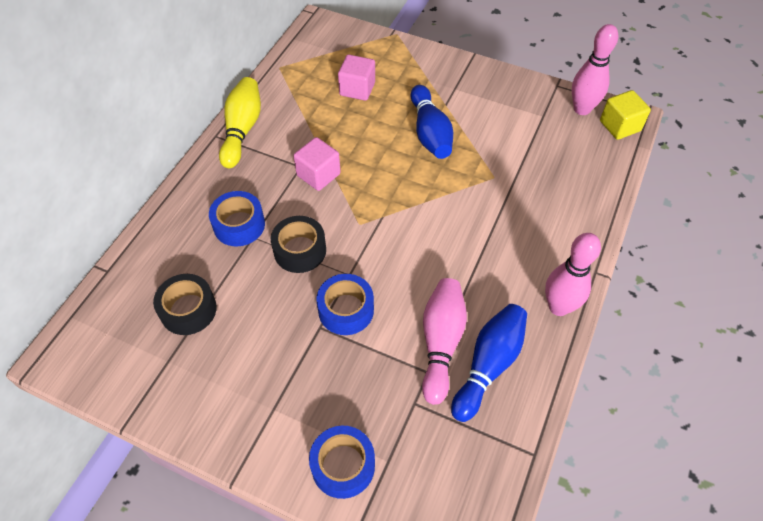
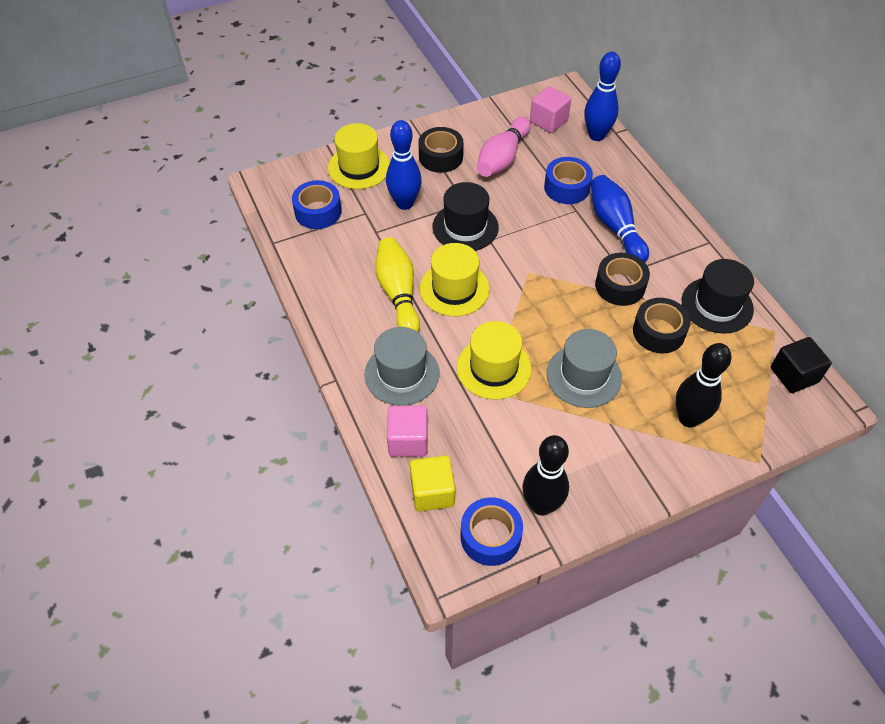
black bowling pin: none = 0 -> [523,435,569,515] [675,343,731,427] = 2
black cube: none = 0 -> [771,337,832,393] = 1
black hat: none = 0 -> [432,182,499,251] [682,259,754,334] = 2
black tape: [153,274,217,335] [271,216,326,273] = 2 -> [418,127,463,173] [595,253,650,306] [633,298,691,354] = 3
blue bowling pin: [411,85,453,159] [451,304,527,422] = 2 -> [386,120,422,210] [584,52,621,141] [591,175,649,262] = 3
grey hat: none = 0 -> [364,327,440,406] [546,329,622,408] = 2
pink bowling pin: [422,278,467,405] [545,233,601,316] [572,24,618,115] = 3 -> [477,117,531,177] = 1
yellow hat: none = 0 -> [328,123,390,189] [420,243,490,316] [457,321,532,399] = 3

